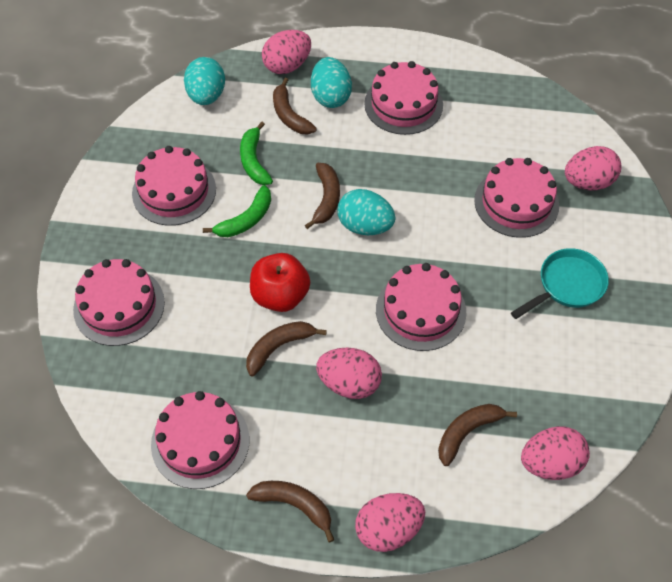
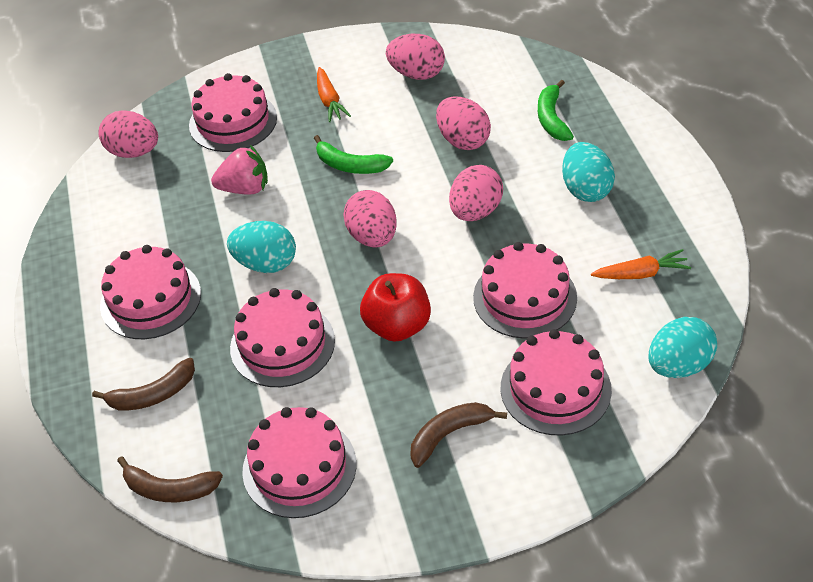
brown banana: [246,321,327,376] [246,481,334,542] [273,78,317,134] [305,163,340,229] [438,404,517,466] = 5 -> [92,358,195,410] [117,456,223,502] [410,402,507,468] = 3
orange carrot: none = 0 -> [317,67,351,122] [591,249,691,279] = 2
pink strawberry: none = 0 -> [211,145,268,195] = 1
turquoise pan: [511,248,609,319] = 1 -> none = 0

